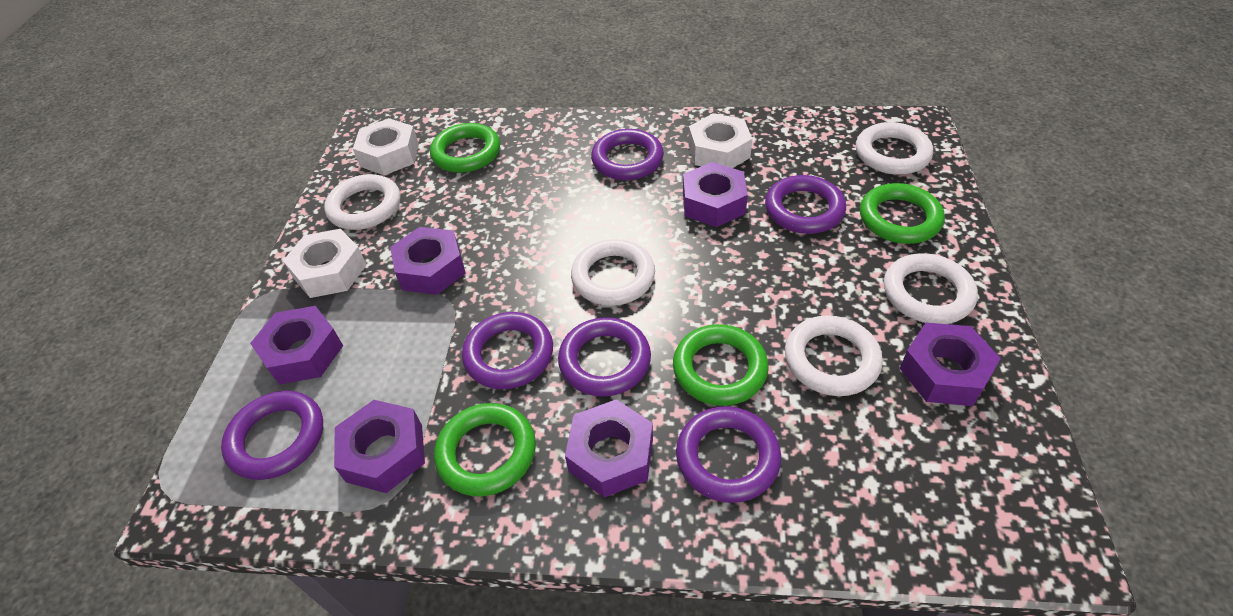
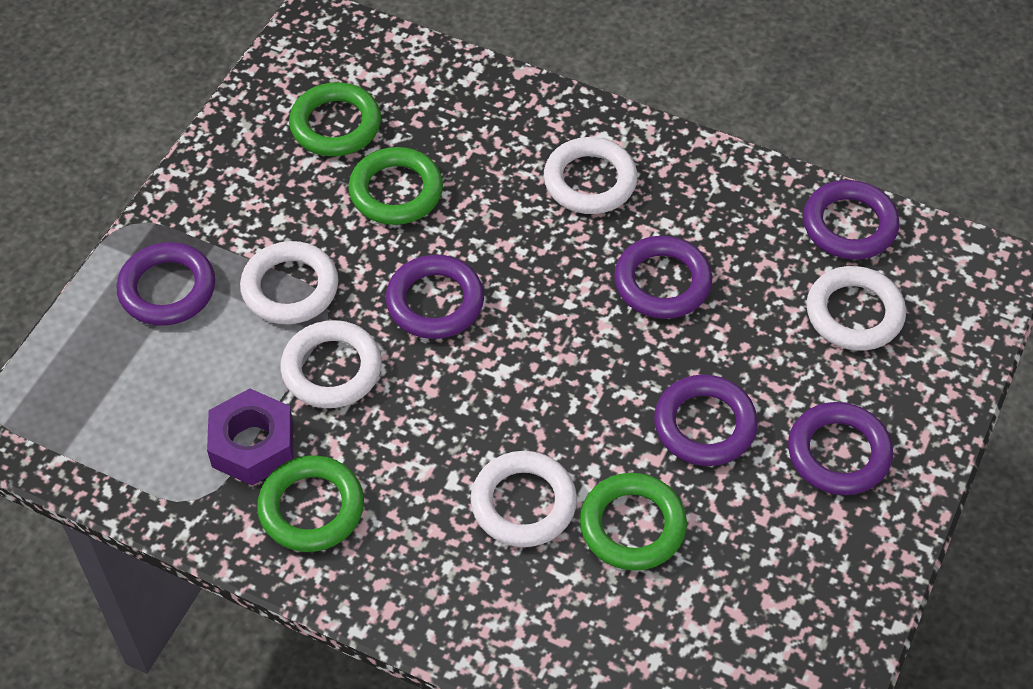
purple nut: [250,306,343,385] [334,400,425,493] [390,227,466,295] [565,399,653,497] [683,162,748,227] [899,323,1001,406] = 6 -> [207,388,293,485] = 1
white nut: [283,229,367,298] [353,118,419,175] [688,113,752,168] = 3 -> none = 0

